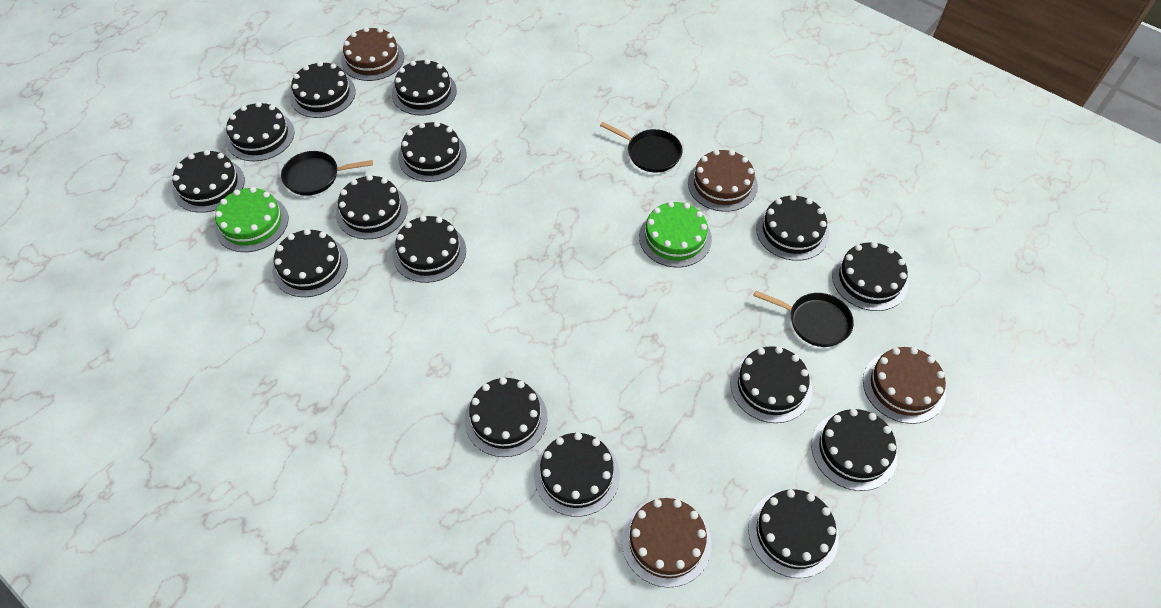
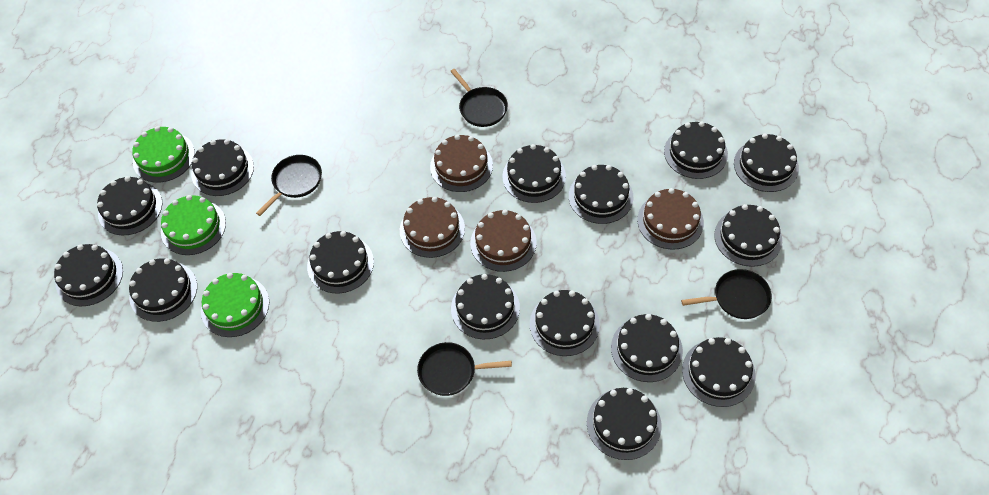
black pan: [281,151,373,196] [600,122,683,173] [753,290,854,347] = 3 -> [256,155,322,216] [417,342,512,396] [450,69,508,127] [681,269,772,319] = 4
green cake: [215,187,288,252] [639,201,712,267] = 2 -> [132,126,195,183] [161,195,226,255] [201,273,269,337] = 3

